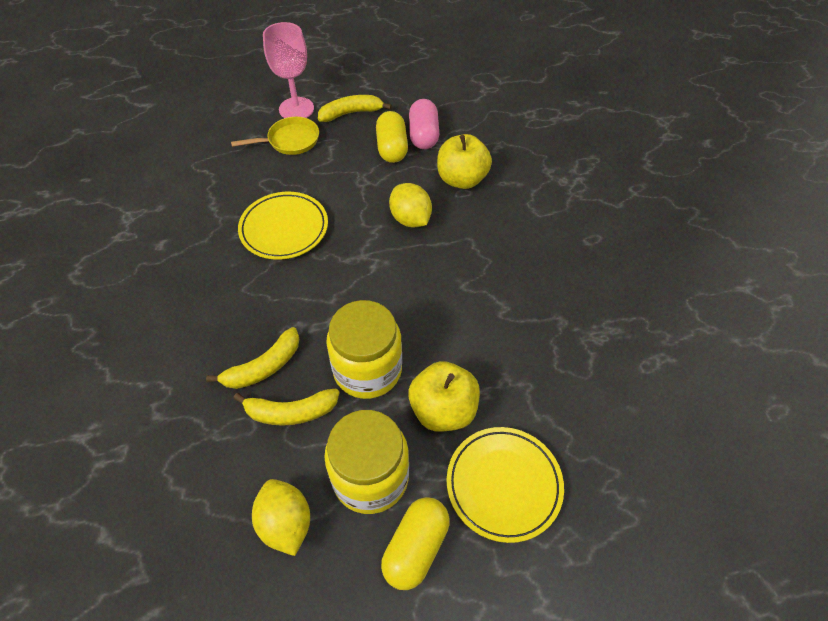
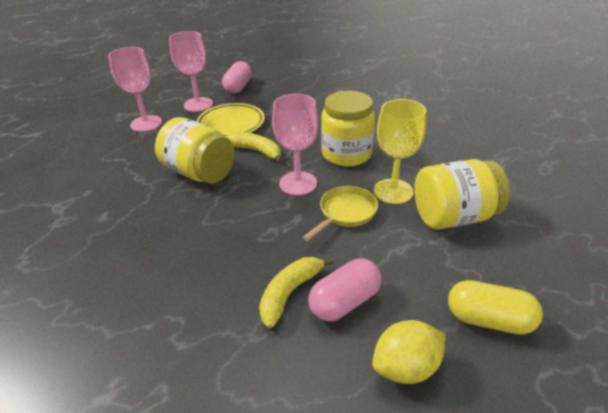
pink capsule: [409,99,439,149] = 1 -> [222,61,252,94] [308,258,382,321] = 2
pink goblet: [263,22,314,118] = 1 -> [108,47,162,132] [169,31,213,112] [272,94,318,195] = 3
yellow apple: [408,361,480,432] [437,134,492,189] = 2 -> none = 0
yellow banana: [206,327,299,389] [233,389,339,426] [318,95,392,122] = 3 -> [227,132,282,164] [259,257,335,328] = 2
yellow capsule: [376,111,408,163] [381,497,450,590] = 2 -> [448,280,543,335] = 1
yellow goblet: none = 0 -> [374,99,426,204] = 1
yellow jar: [324,410,409,514] [326,300,402,399] = 2 -> [155,117,235,183] [321,91,375,167] [414,159,510,230] = 3
yellow lemon: [252,479,310,556] [389,183,432,228] = 2 -> [372,320,446,384] = 1
yellow plate: [238,192,328,260] [446,427,564,543] = 2 -> [196,103,265,137] = 1

